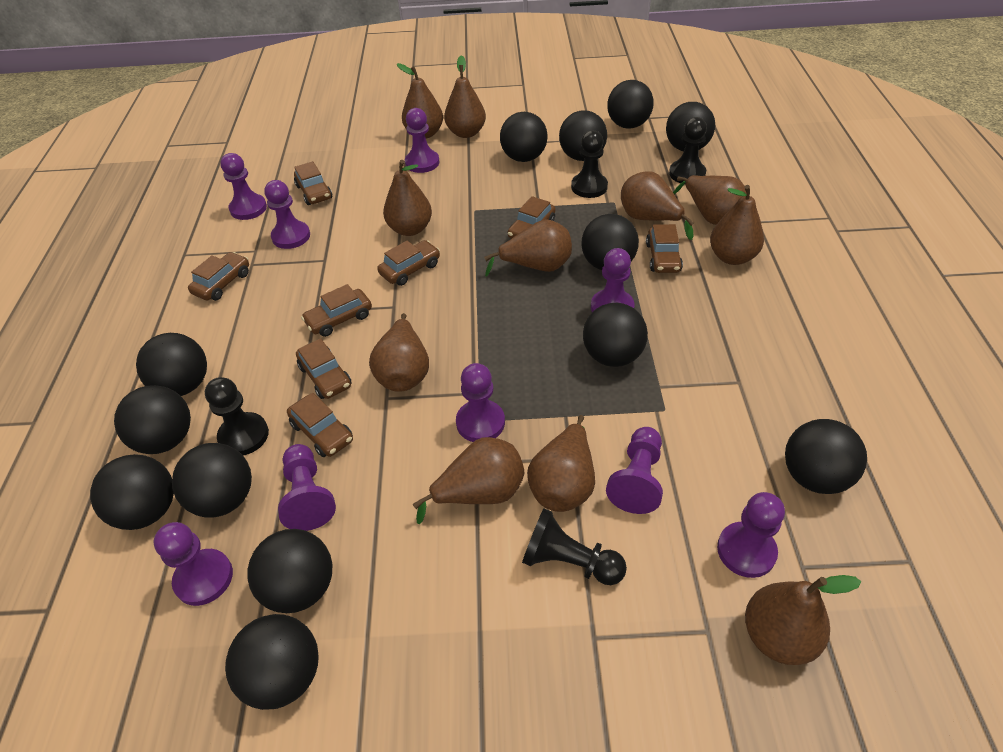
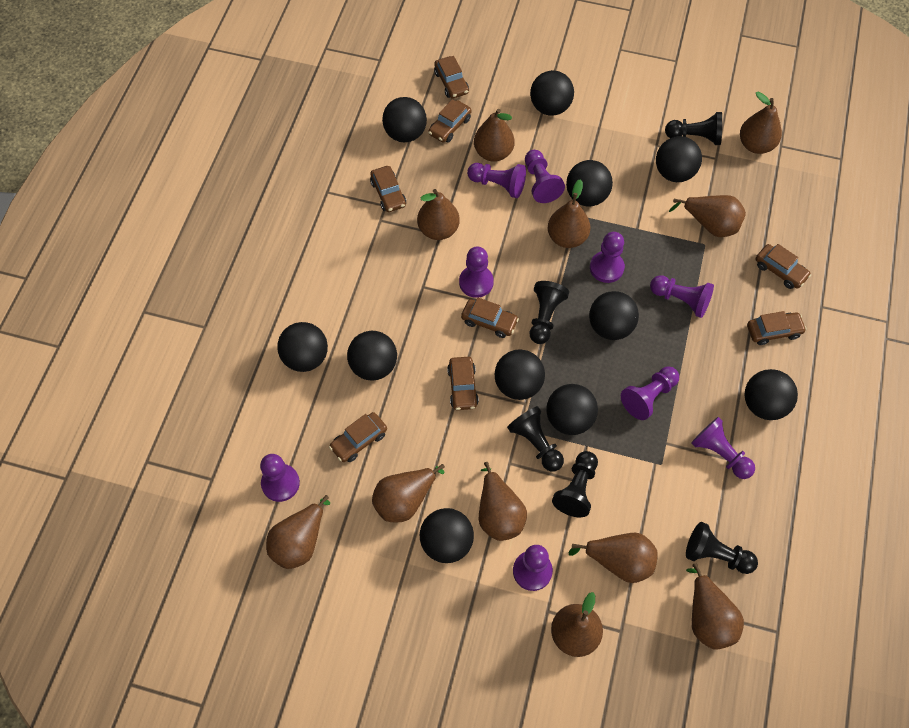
black ball: [90,454,174,530] [114,385,191,454] [136,333,207,396] [172,443,252,517] [225,614,319,710] [247,529,332,613] [500,112,548,162] [559,110,607,161] [581,214,639,270] [583,303,648,367] [607,80,654,128] [666,102,715,151] [785,419,867,494] = 13 -> [277,322,328,372] [347,331,397,381] [382,97,427,142] [420,508,474,563] [495,349,545,400] [530,70,574,116] [546,384,598,435] [566,160,613,206] [589,291,639,340] [656,136,702,182] [744,369,798,420] = 11
black pawn: [205,377,269,456] [522,508,627,585] [571,130,608,198] [669,117,707,184] = 4 -> [507,406,564,472] [530,281,569,344] [552,451,598,517] [665,112,722,145] [686,522,758,574] = 5

